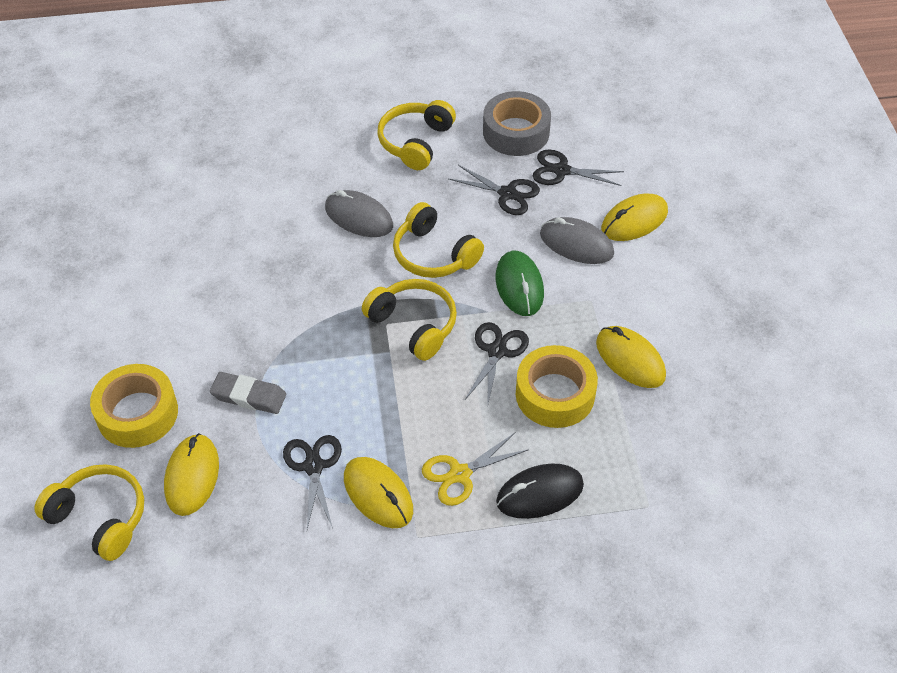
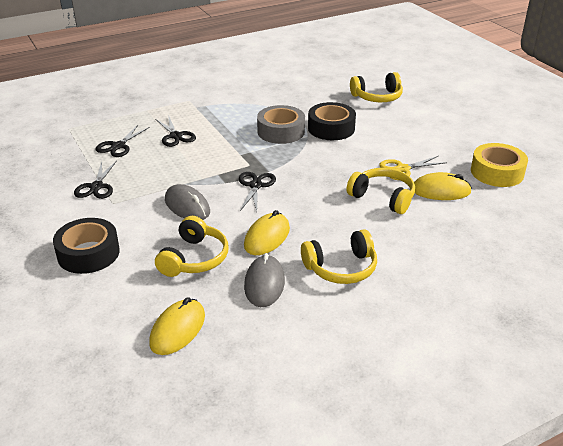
black mouse: [496,463,584,519] = 1 -> none = 0
black tape: none = 0 -> [53,218,120,274] [308,102,356,140] = 2
green mouse: [495,251,544,316] = 1 -> none = 0
grey eraser: [210,372,286,414] = 1 -> none = 0
yellow mouse: [164,433,219,516] [344,457,413,528] [596,326,666,388] [601,193,668,241] = 4 -> [149,297,205,355] [244,210,290,255] [414,172,472,200] = 3
yellow tape: [90,364,178,448] [516,345,598,428] = 2 -> [471,143,528,187] = 1

